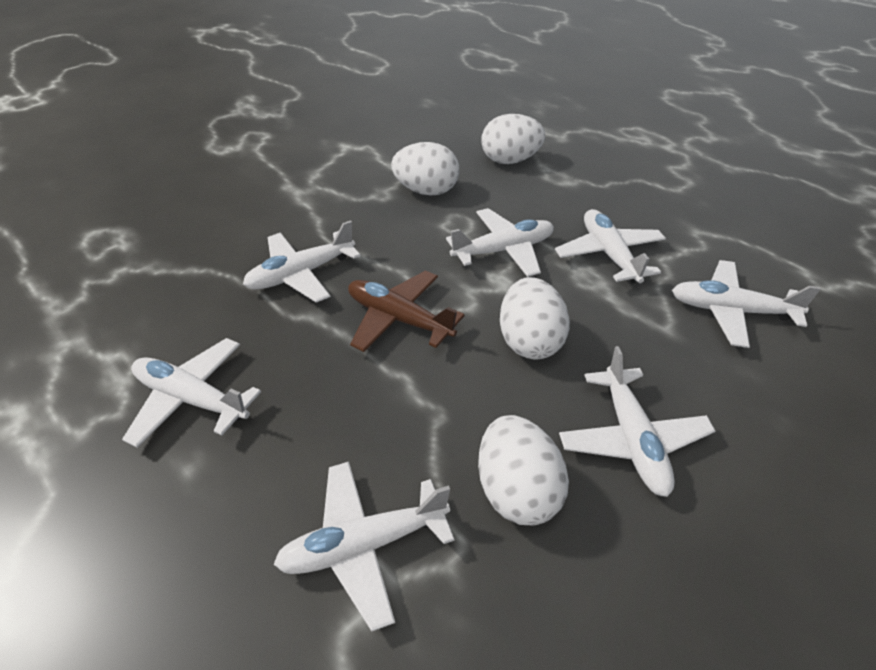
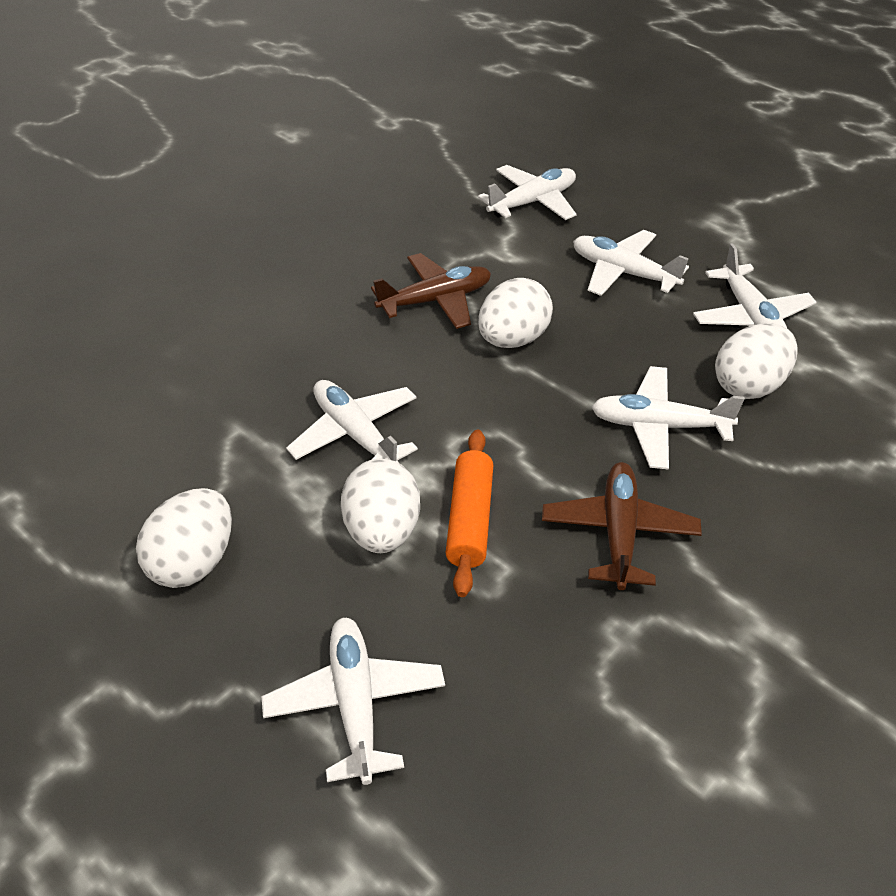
brown plane: [348,270,465,352] = 1 -> [371,253,491,329] [542,462,702,590] = 2
orange rolling pin: none = 0 -> [446,430,493,597] = 1
white plane: [122,338,261,448] [243,220,361,303] [273,462,455,631] [446,208,554,277] [555,209,666,284] [559,346,715,497] [672,260,821,348] = 7 -> [261,618,445,785] [286,380,418,463] [478,165,576,220] [573,230,689,296] [592,366,745,470] [693,243,817,329] = 6

